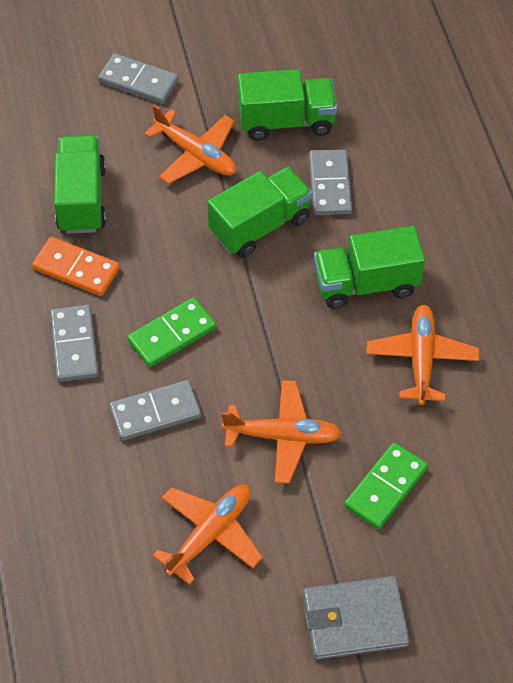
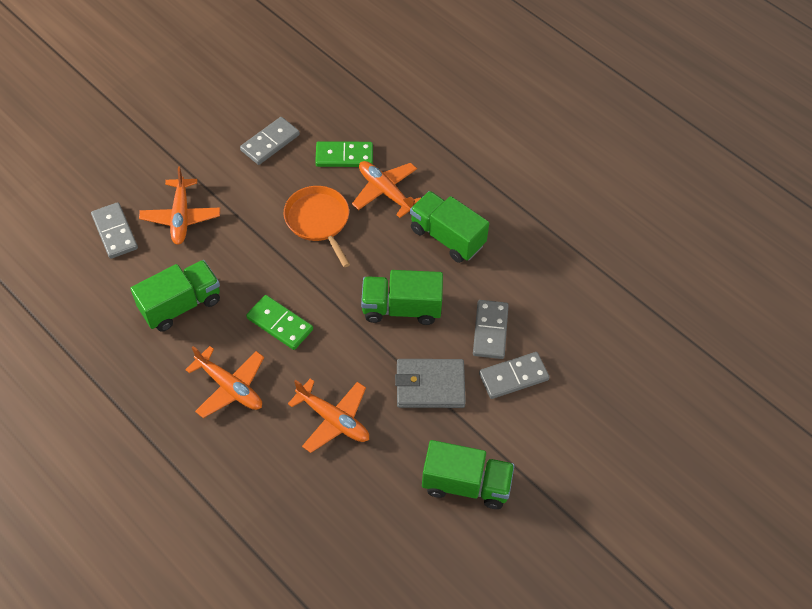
orange domino: [32,237,120,296] = 1 -> none = 0
orange pan: none = 0 -> [284,186,350,267] = 1

